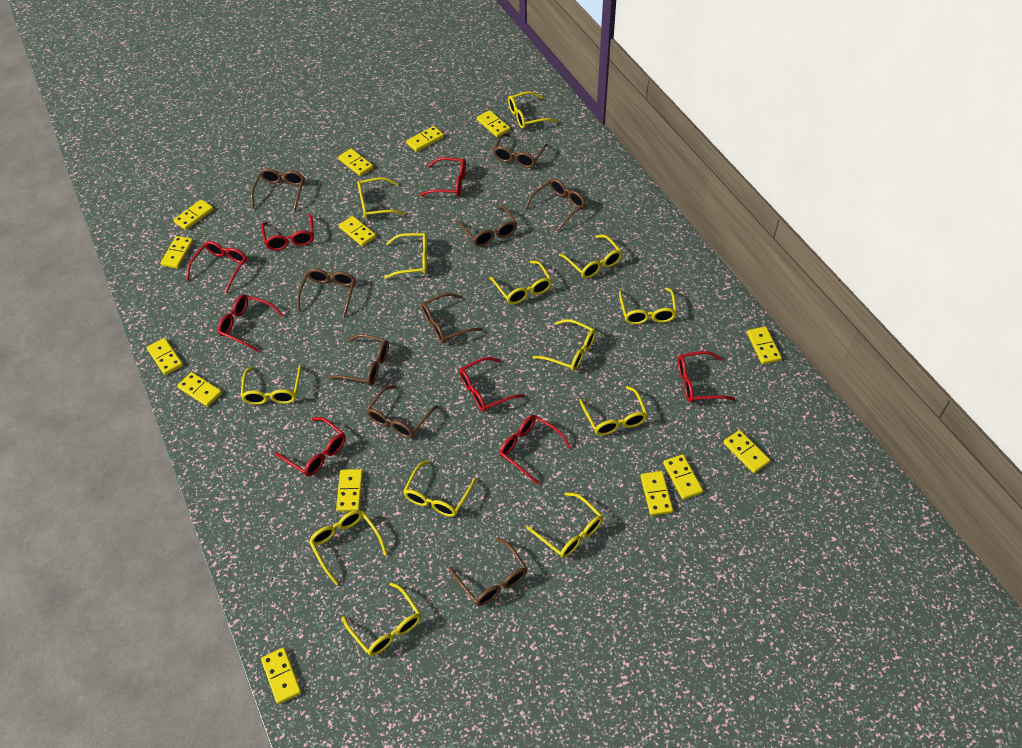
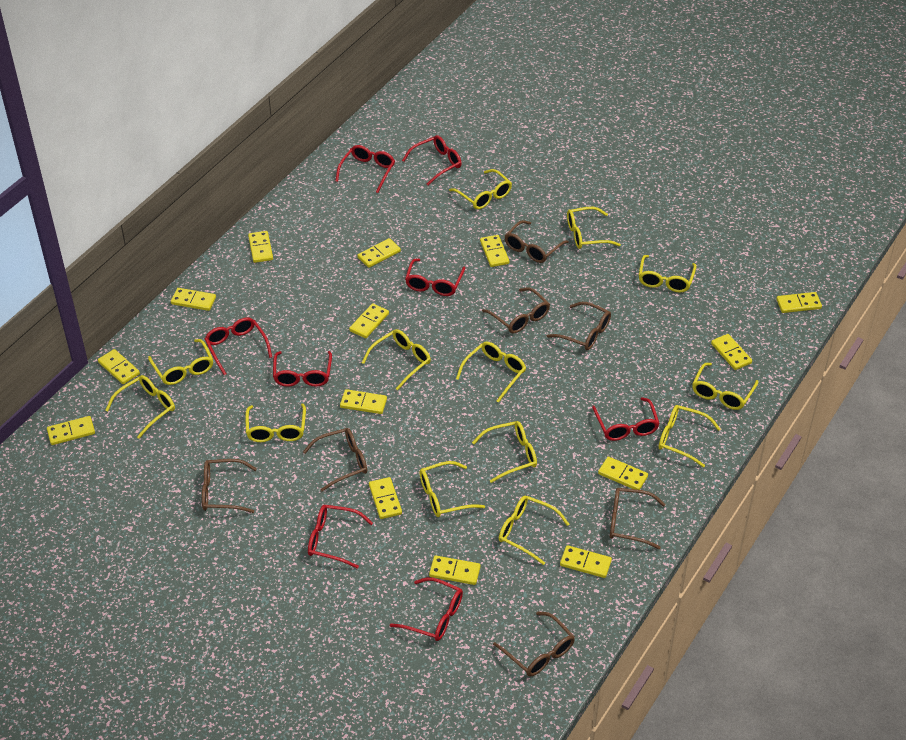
brown glasses: [251,169,305,212] [297,269,355,318] [329,334,389,385] [366,385,438,438] [421,293,483,343] [449,538,528,606] [458,206,517,247] [493,134,548,168] [525,179,586,231] = 9 -> [202,459,257,513] [303,428,367,492] [482,287,550,333] [493,612,575,676] [505,220,569,263] [547,302,611,350] [610,488,665,549] = 7

